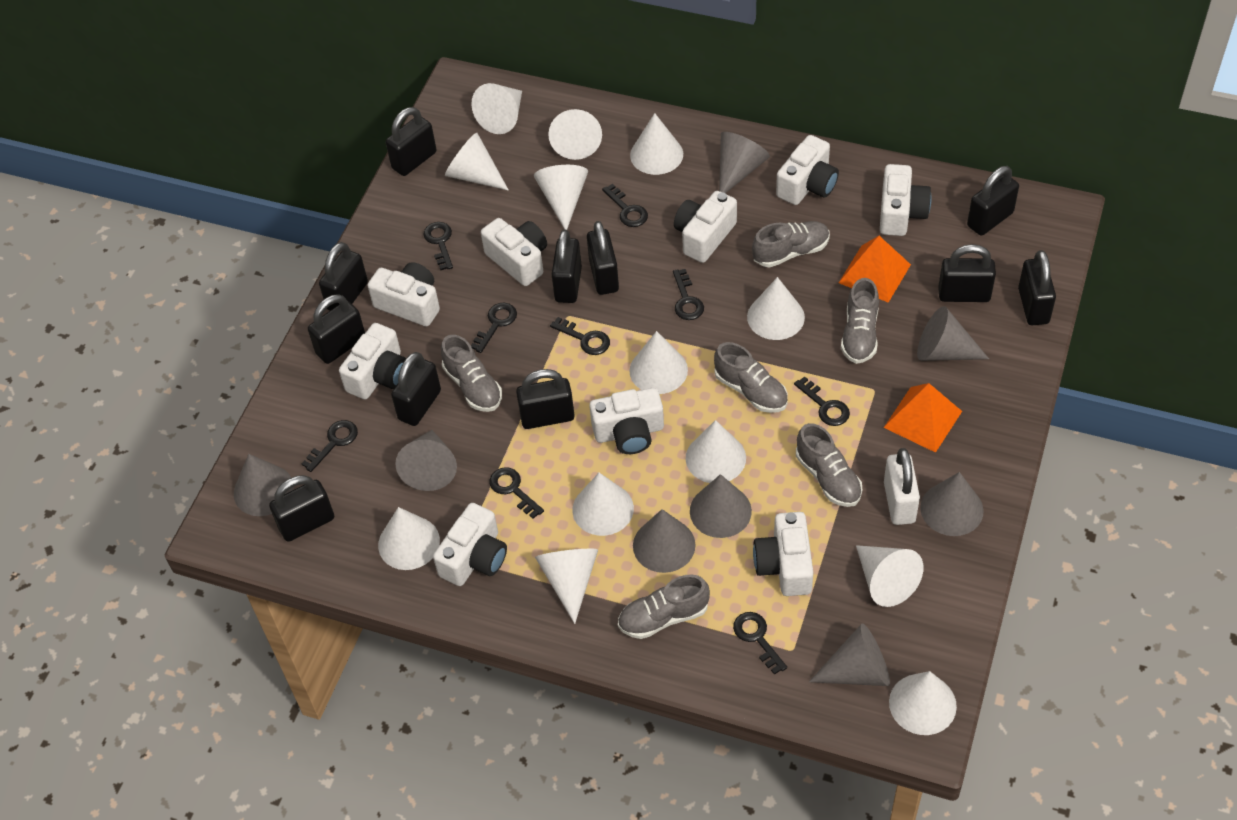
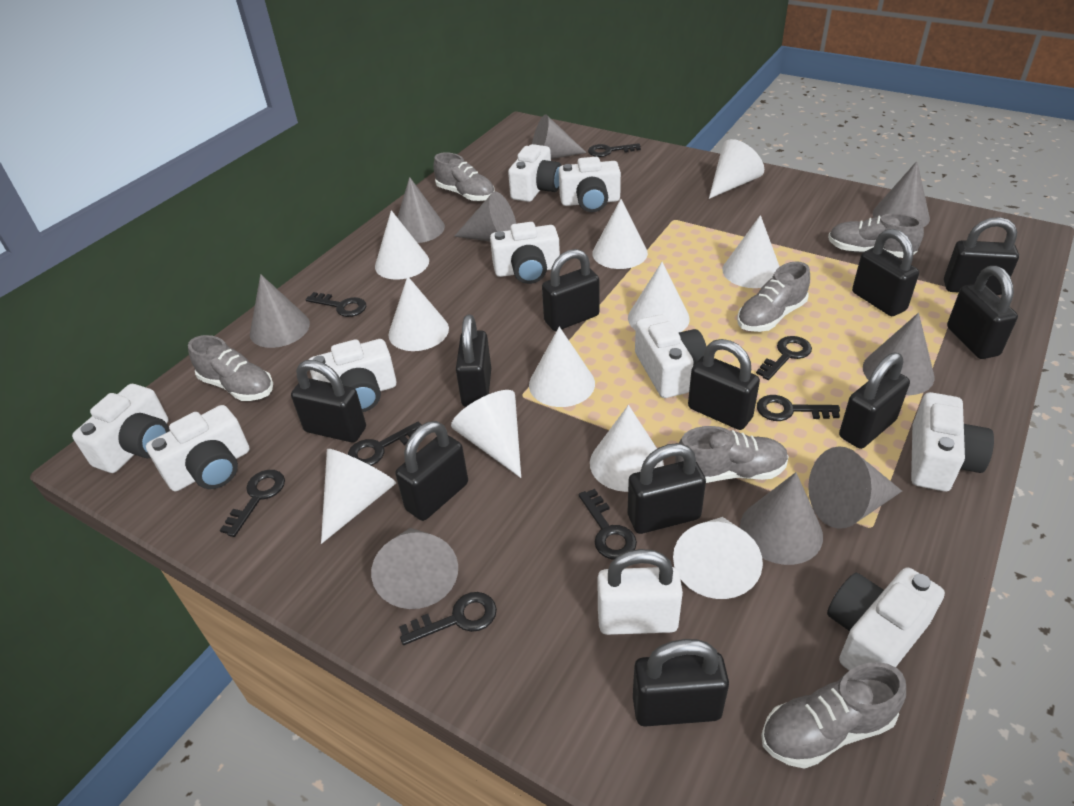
black key: [301,420,358,472] [423,222,453,270] [471,303,517,353] [489,467,544,519] [550,317,610,355] [602,184,648,227] [673,269,704,320] [733,612,787,675] [794,376,850,426] = 9 -> [220,470,285,537] [306,292,366,317] [348,422,421,466] [399,592,497,645] [579,489,637,560] [588,143,641,157] [756,336,812,380] [757,395,840,421] = 8
grey cone: [234,454,294,516] [395,430,457,491] [633,509,695,573] [690,474,752,538] [719,132,770,193] [809,623,890,686] [917,306,989,361] [920,472,983,536] = 8 -> [250,274,310,348] [371,528,458,609] [397,177,445,243] [454,192,516,242] [532,114,586,159] [740,472,823,565] [808,446,902,529] [863,313,934,395] [873,161,930,227] = 9
orange pyramid: [839,236,911,303] [884,383,962,453] = 2 -> none = 0
white cone: [378,507,440,570] [445,133,509,191] [471,83,522,134] [534,165,588,230] [535,549,598,624] [548,109,602,160] [572,473,634,536] [629,331,688,394] [630,113,683,175] [686,420,746,483] [747,277,805,340] [856,545,924,607] [889,671,957,735] = 13 -> [321,449,396,544] [375,210,429,279] [388,276,449,351] [451,390,521,478] [529,327,595,407] [590,405,664,492] [592,199,648,269] [628,262,690,333] [673,517,763,599] [709,139,764,199] [722,215,780,288] = 11

